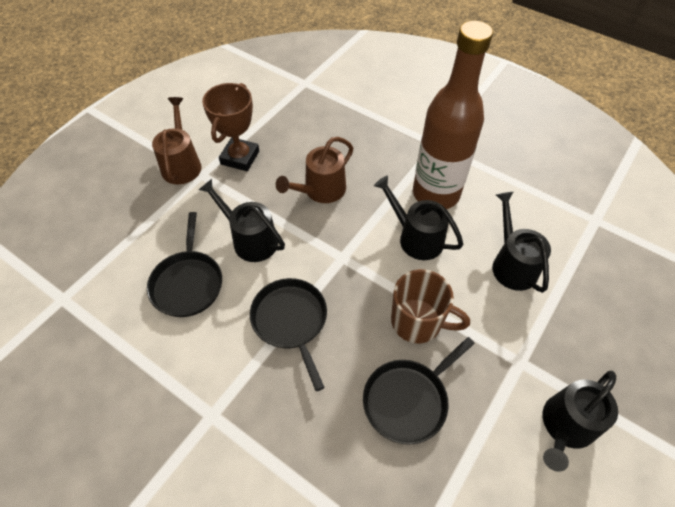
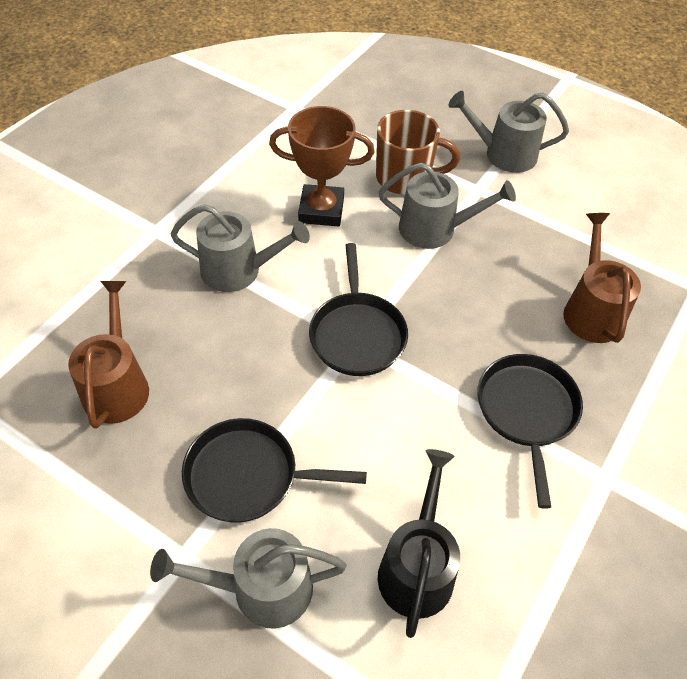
black watering can: [199,179,285,262] [374,176,463,260] [492,192,551,293] [543,371,618,472] = 4 -> [378,449,460,638] = 1
brown bottle: [413,21,493,209] = 1 -> none = 0
grey watering can: none = 0 -> [150,528,347,629] [170,204,310,292] [379,163,516,249] [449,91,569,173] = 4

